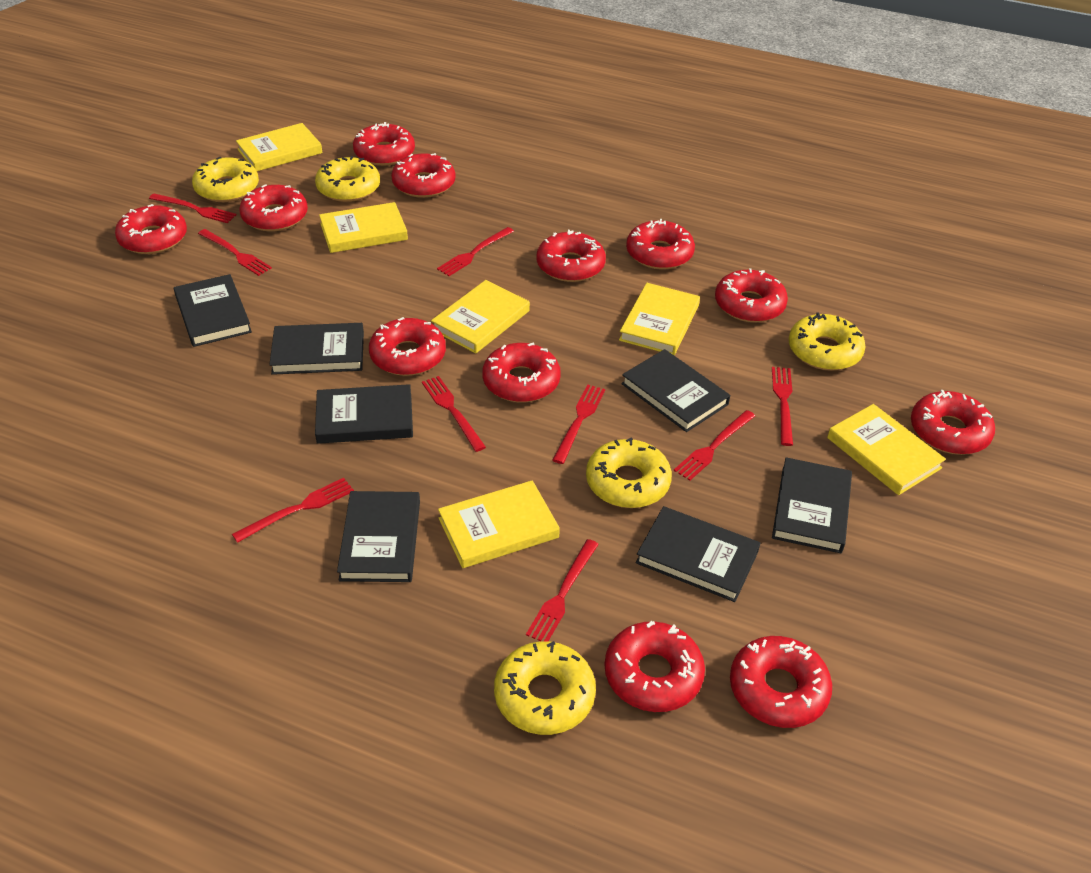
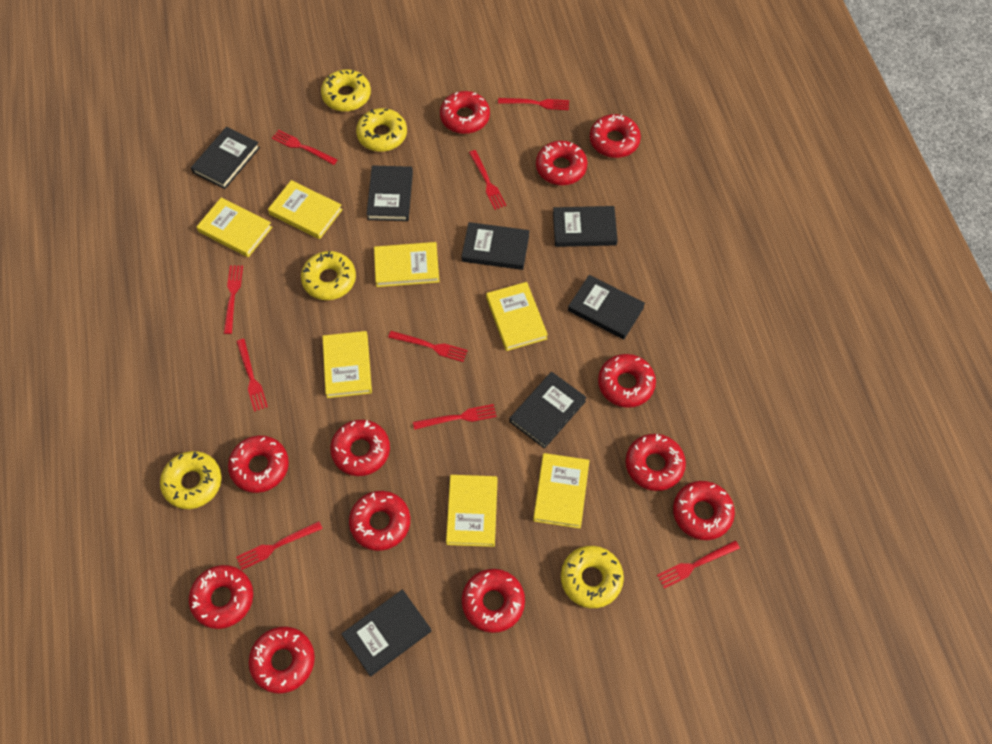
yellow book: [236,123,322,171] [319,202,408,253] [431,280,530,354] [438,480,560,568] [619,283,700,355] [827,404,946,495] = 6 -> [196,197,272,257] [268,180,343,239] [322,331,372,398] [374,242,439,287] [446,475,498,547] [486,282,548,351] [533,453,590,528] = 7

